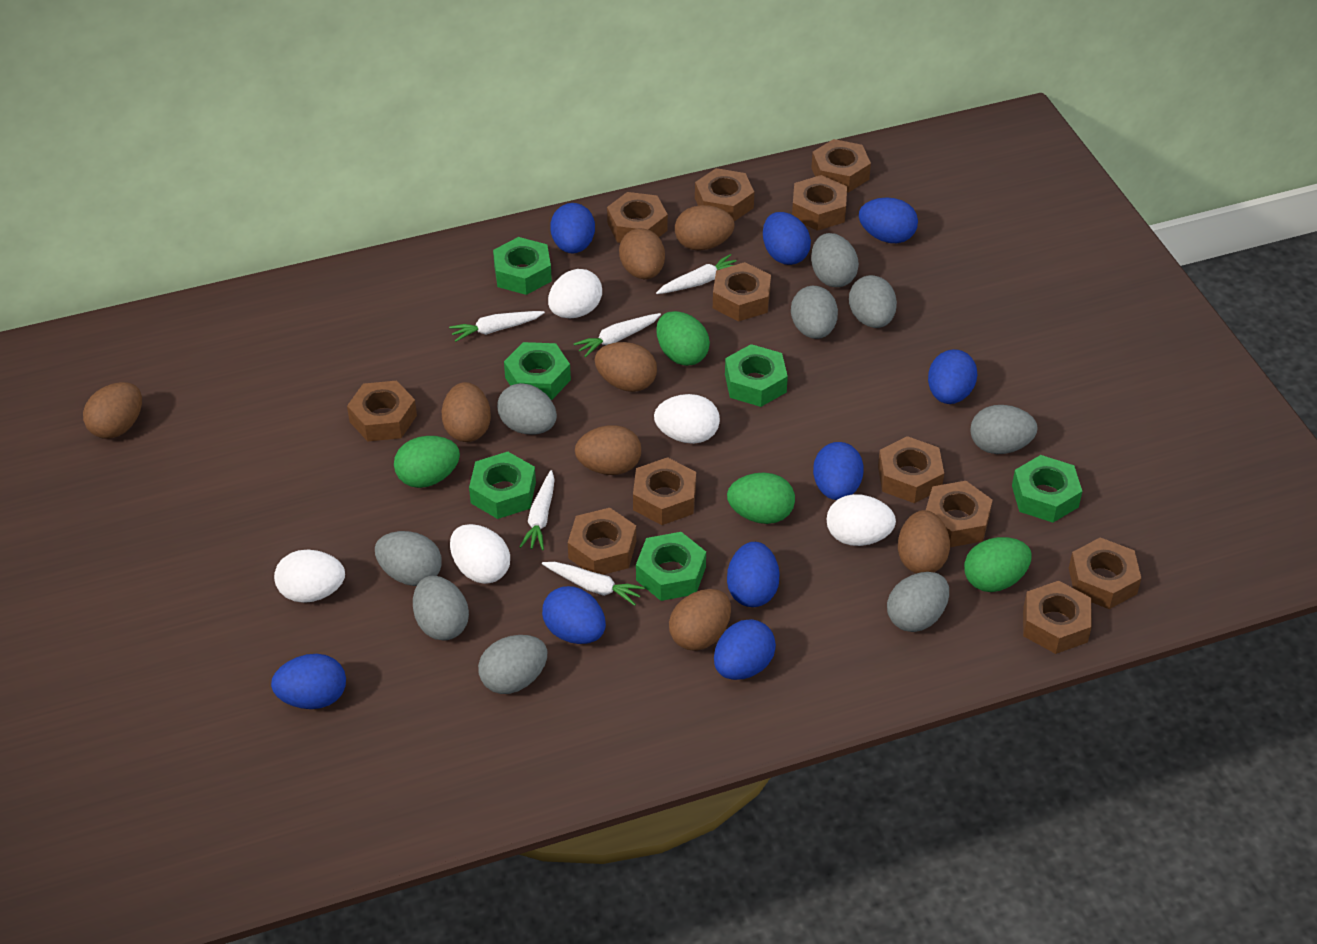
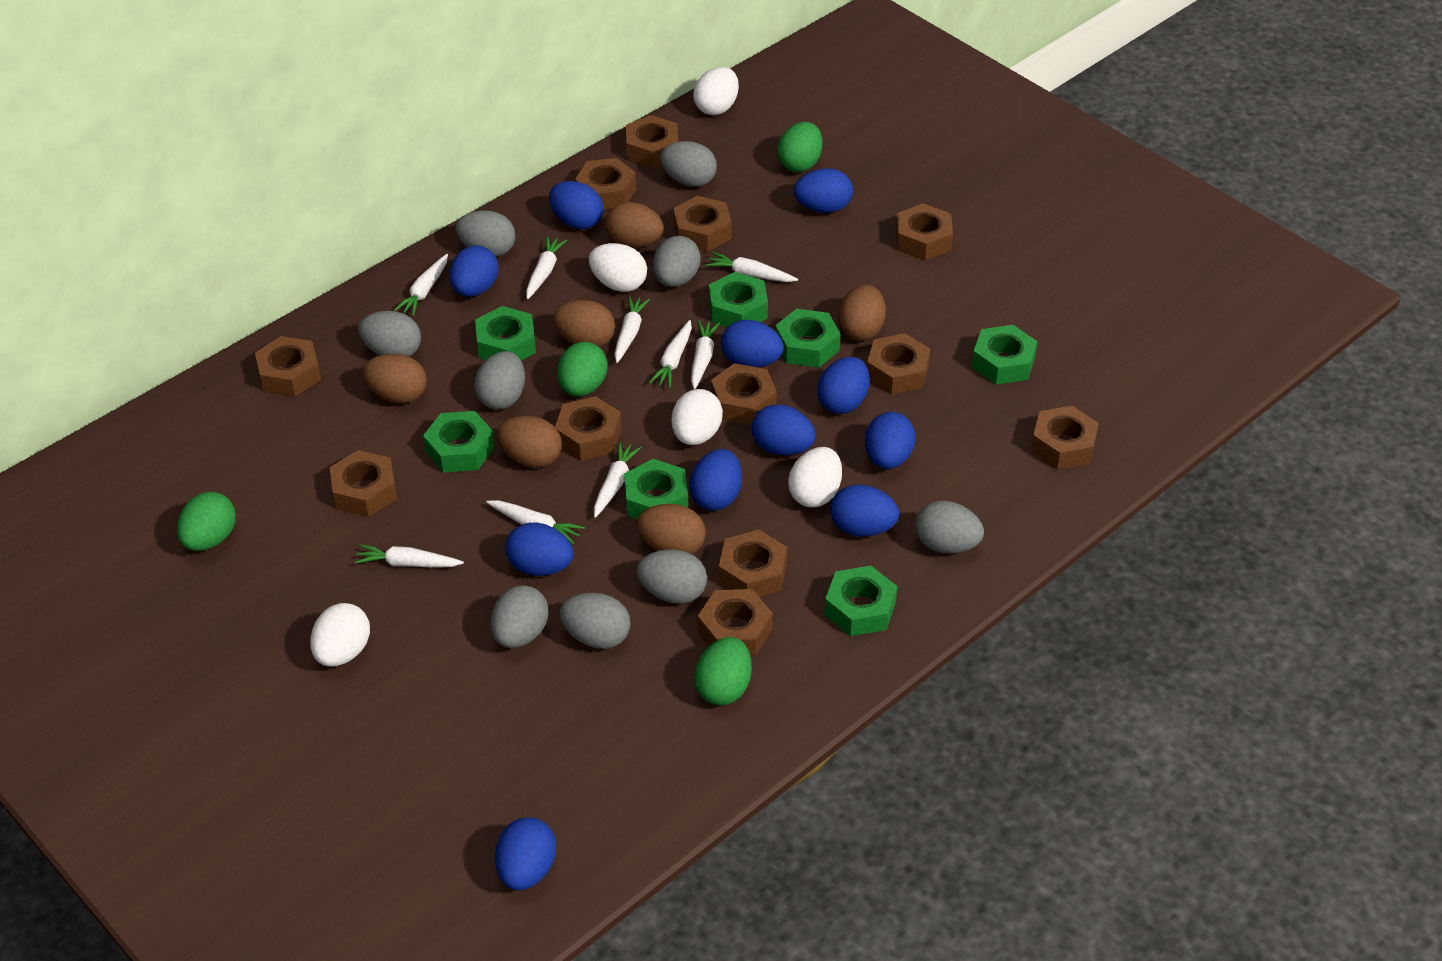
blue egg: [271,654,346,709] [542,586,606,644] [550,203,595,254] [714,619,776,680] [727,542,780,607] [763,212,811,265] [813,442,864,500] [859,197,918,243] [928,349,977,404] = 9 -> [449,245,499,297] [495,817,556,891] [506,522,573,576] [549,181,603,229] [689,449,742,511] [721,320,784,367] [752,405,816,455] [794,168,853,213] [817,357,869,414] [830,484,899,537] [865,412,916,469] = 11
brown egg: [83,382,142,439] [442,382,491,442] [575,425,641,475] [595,342,657,392] [619,228,665,279] [669,589,731,651] [675,205,735,251] [898,510,950,574] = 8 -> [362,354,427,404] [497,416,562,468] [553,300,615,347] [605,202,664,248] [637,504,706,554] [838,284,886,341] = 6
green nut: [469,452,536,519] [493,237,552,295] [504,342,571,400] [636,532,706,601] [725,344,788,407] [1012,455,1082,522] = 6 -> [423,411,495,473] [475,306,536,360] [624,459,688,519] [709,272,768,327] [775,309,841,368] [824,566,897,636] [972,325,1037,385] = 7
white carrot: [449,311,545,342] [519,470,555,550] [542,562,645,606] [574,313,661,357] [656,254,737,294] = 5 -> [355,544,464,568] [394,254,448,316] [486,500,585,544] [526,236,567,299] [594,442,642,518] [614,296,650,363] [649,320,692,388] [691,320,720,390] [705,252,798,282] = 9

